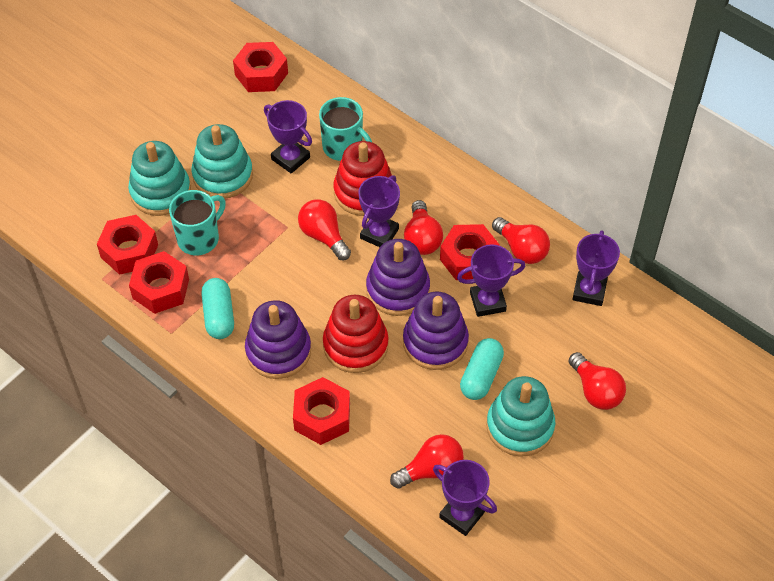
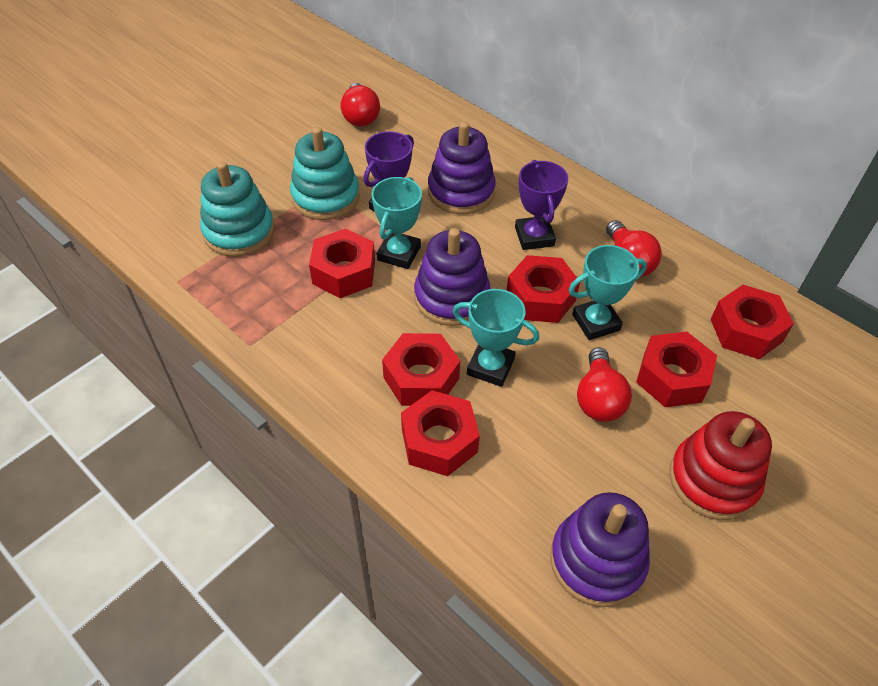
purple trophy: [264,100,312,174] [358,175,400,247] [433,460,497,536] [457,244,525,317] [572,230,620,306] = 5 -> [363,131,414,212] [515,160,568,250] = 2
red light bulb: [298,199,351,260] [390,434,464,489] [404,200,443,255] [492,217,550,264] [568,352,626,410] = 5 -> [341,83,380,126] [577,347,632,422] [606,220,662,277] = 3
red nut: [97,215,158,275] [129,251,189,314] [233,42,288,92] [293,377,350,445] [440,224,500,280] = 5 -> [309,228,375,298] [382,333,460,406] [401,390,480,476] [507,255,580,323] [636,332,717,407] [710,285,794,359] = 6
red stacking toy: [323,295,389,373] [334,141,392,216] = 2 -> [669,411,772,520] = 1
turquoise capsule: [201,278,234,339] [460,338,504,400] = 2 -> none = 0
turquoise mug: [169,190,226,255] [319,97,372,161] = 2 -> none = 0
turquoise stacking toy: [128,141,191,216] [191,124,253,199] [486,376,556,457] = 3 -> [200,161,274,257] [290,127,360,220] = 2
turquoise trophy: none = 0 -> [372,177,422,269] [452,289,539,387] [569,245,647,340] = 3

